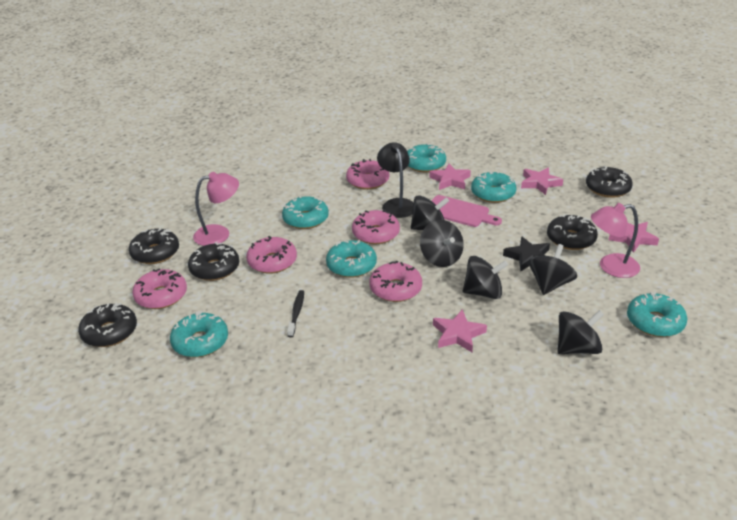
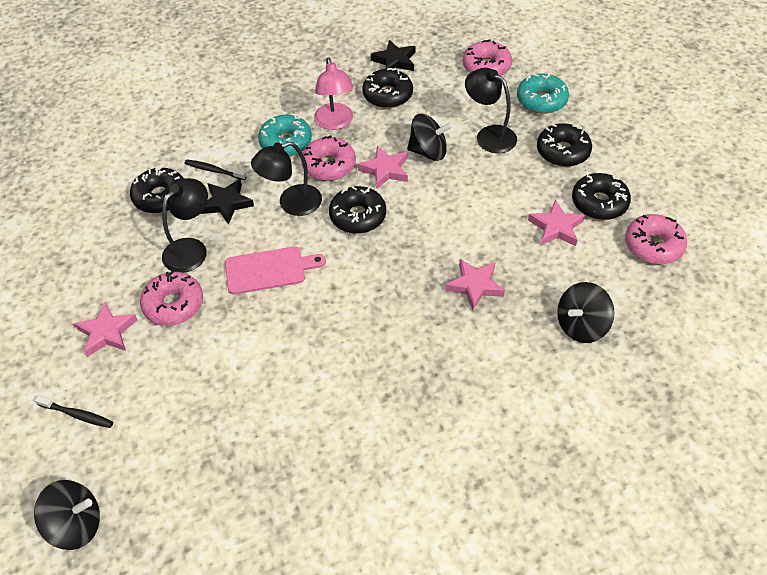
black lamp: [377,142,414,218] = 1 -> [162,178,208,273] [251,141,322,216] [465,68,517,153] = 3
black spinning top: [411,195,449,230] [420,220,464,267] [463,256,508,299] [528,244,577,295] [558,310,604,354] = 5 -> [34,480,100,550] [407,114,452,161] [557,282,615,343] = 3
black star: [503,236,550,271] = 1 -> [200,179,254,225] [371,40,416,71] = 2
black toothbrush: [287,290,304,337] = 1 -> [35,396,113,428] [185,160,247,180] = 2
pink donut: [132,268,187,309] [246,236,297,274] [346,159,389,190] [352,210,400,244] [369,261,422,302] = 5 -> [140,270,203,326] [301,135,356,181] [463,39,512,76] [625,214,687,264] = 4
pink lamp: [193,172,239,246] [591,203,640,278] = 2 -> [314,57,354,130] = 1
turquoise donut: [170,311,228,357] [282,196,329,229] [326,240,377,278] [407,143,446,172] [471,171,517,203] [627,291,687,337] = 6 -> [258,115,312,156] [517,73,569,114] = 2

